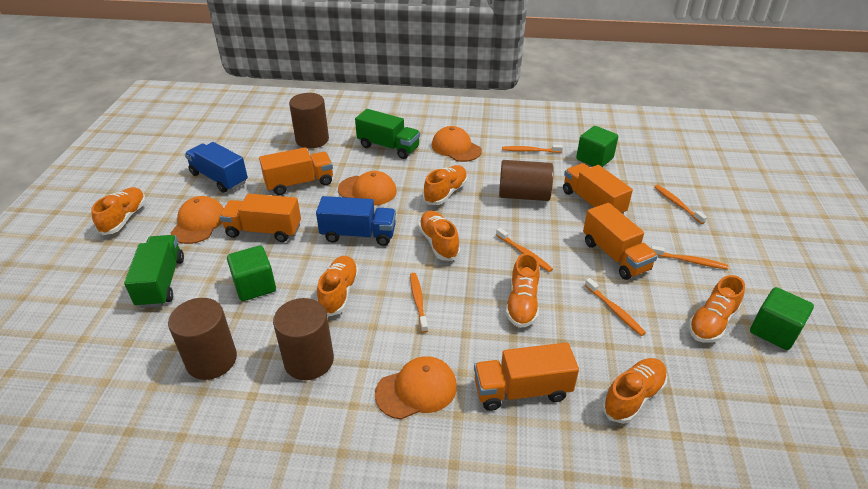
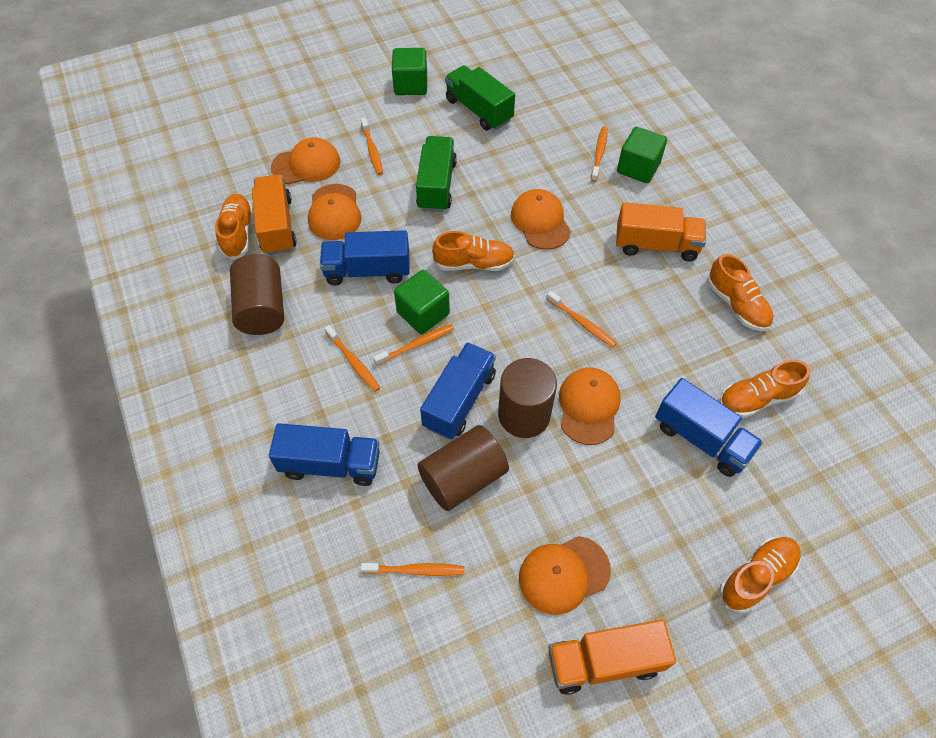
blue truck: [185,142,248,193] [316,196,396,246] = 2 -> [269,423,380,486] [320,230,409,286] [420,342,496,439] [655,378,763,477] = 4
brown cylinder: [168,298,237,380] [273,298,334,380] [289,93,329,148] [499,160,553,201] = 4 -> [230,254,284,335] [417,425,509,511] [498,358,557,438] = 3
orange cap: [171,196,224,244] [338,171,397,205] [375,356,457,419] [432,126,482,162] = 4 -> [271,137,341,185] [308,184,362,240] [511,189,571,250] [519,536,611,615] [559,368,621,445] = 5
orange shoe: [91,187,146,235] [317,256,359,317] [418,211,460,261] [423,165,468,205] [506,253,540,328] [602,358,668,424] [688,275,745,343] = 7 -> [215,194,253,260] [432,231,515,271] [707,254,774,331] [719,360,810,418] [719,537,801,613] = 5
orange truck: [219,194,301,242] [259,147,333,195] [474,342,579,411] [563,163,633,215] [583,203,658,280] = 5 -> [252,174,297,255] [549,619,676,695] [616,202,706,261] = 3

